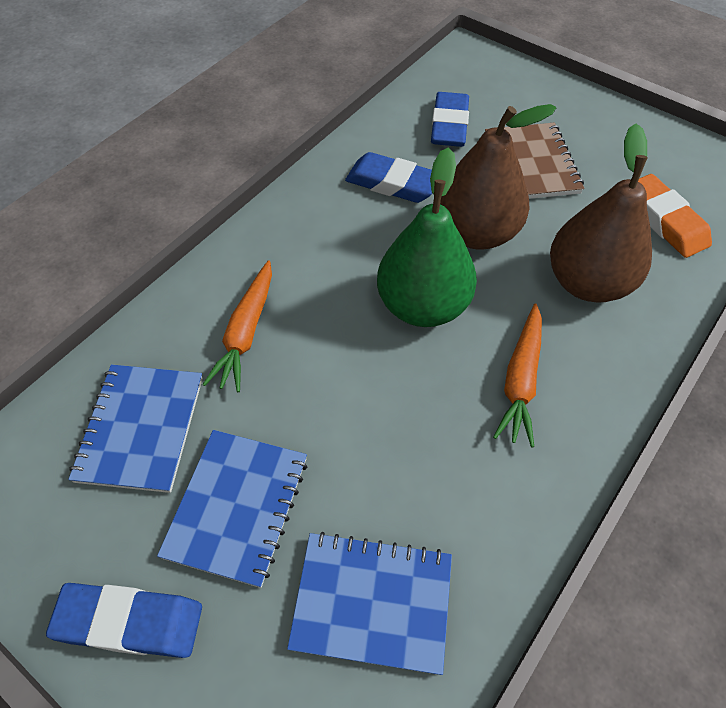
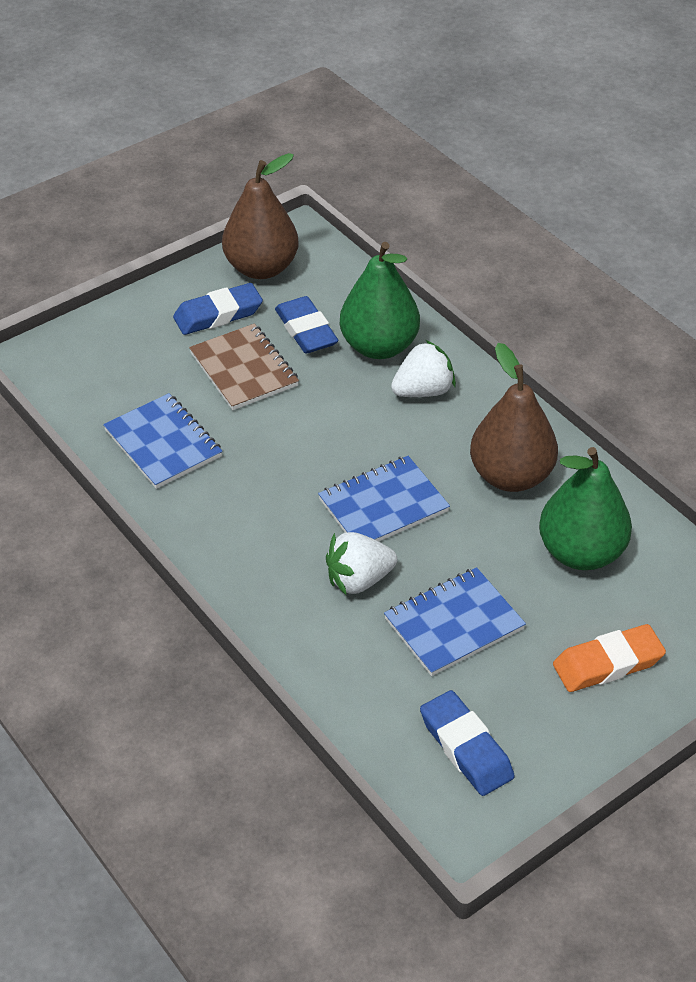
green pear: [377,147,477,327] = 1 -> [340,242,420,359] [539,447,632,570] = 2
orange carrot: [202,260,272,392] [493,304,542,447] = 2 -> none = 0
white strawberry: none = 0 -> [326,532,397,595] [391,340,456,397] = 2

